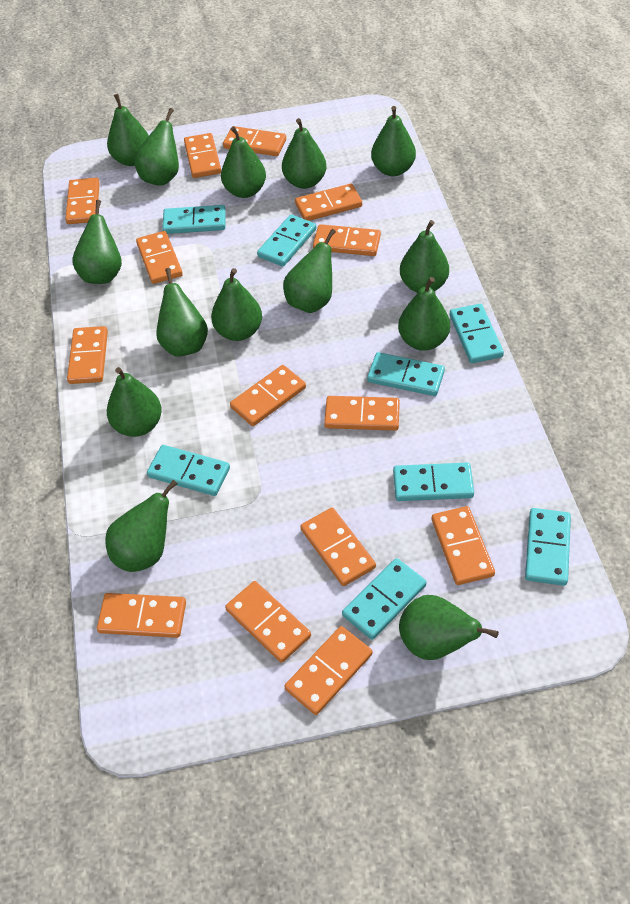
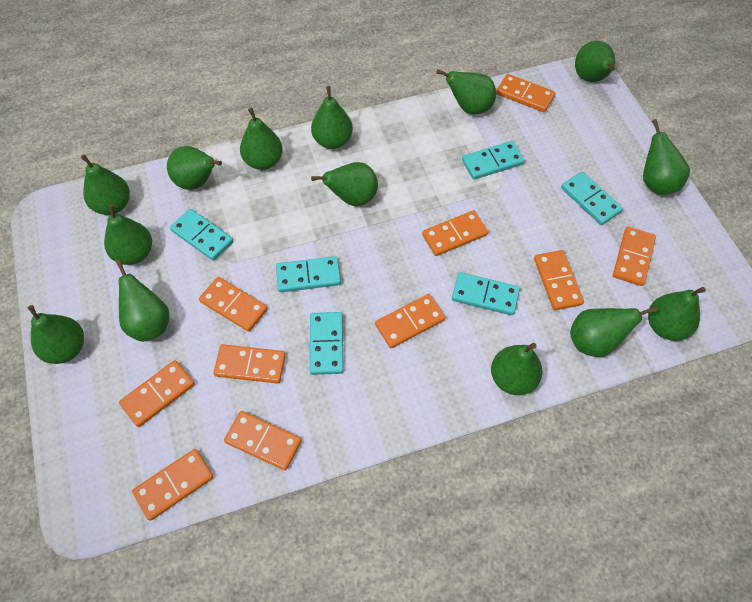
orange domino: [65,178,100,224] [67,326,108,384] [97,593,186,638] [136,231,183,284] [184,133,221,178] [223,126,286,156] [225,581,311,663] [230,365,306,426] [284,626,372,715] [295,184,362,221] [300,508,376,586] [313,224,381,256] [324,396,400,431] [432,506,495,585] = 14 -> [119,360,195,427] [132,449,213,521] [199,277,268,332] [213,344,286,384] [224,411,302,471] [375,294,445,348] [422,210,488,256] [496,74,555,112] [534,250,584,310] [613,227,656,286] = 10
turquoise domino: [147,445,230,496] [162,205,226,234] [257,214,316,267] [342,558,427,640] [367,352,445,396] [393,463,474,501] [450,304,504,363] [525,508,571,586] = 8 -> [170,209,233,261] [276,256,341,292] [310,312,344,375] [452,272,520,315] [462,141,525,180] [561,171,623,225] = 6

